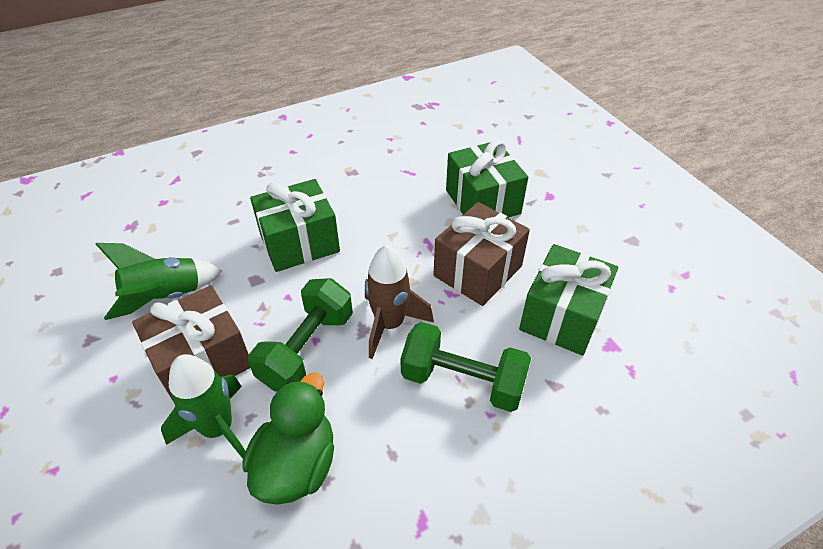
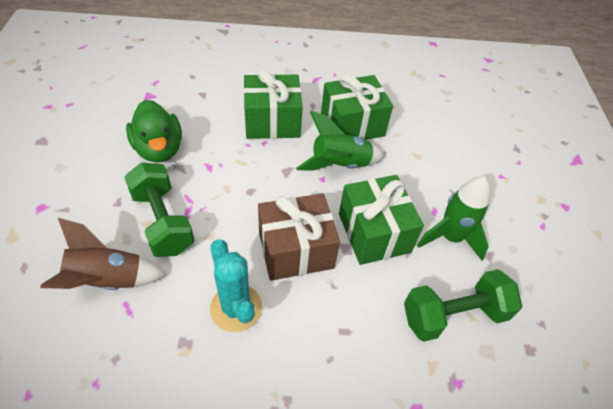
brown gift: [132,286,250,402] [434,202,530,306] = 2 -> [258,193,340,281] = 1
turquoise cactus: none = 0 -> [210,239,262,332] = 1

